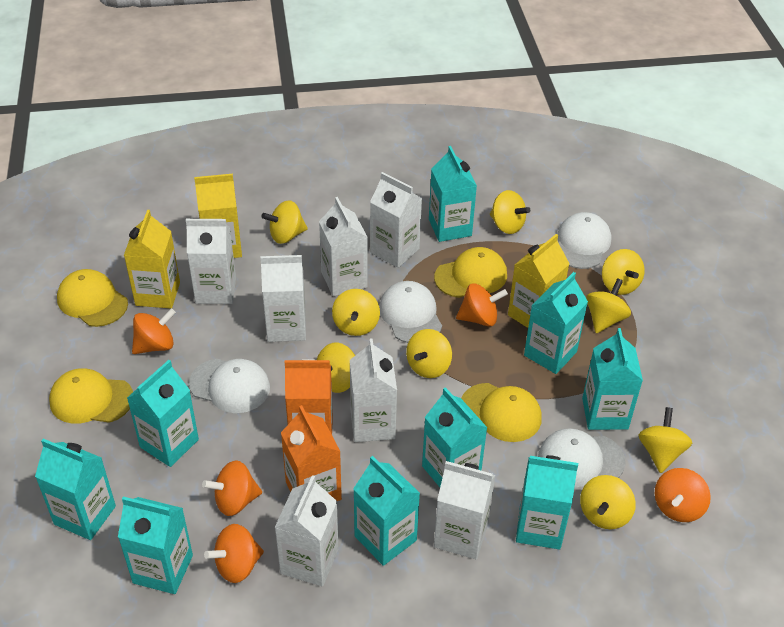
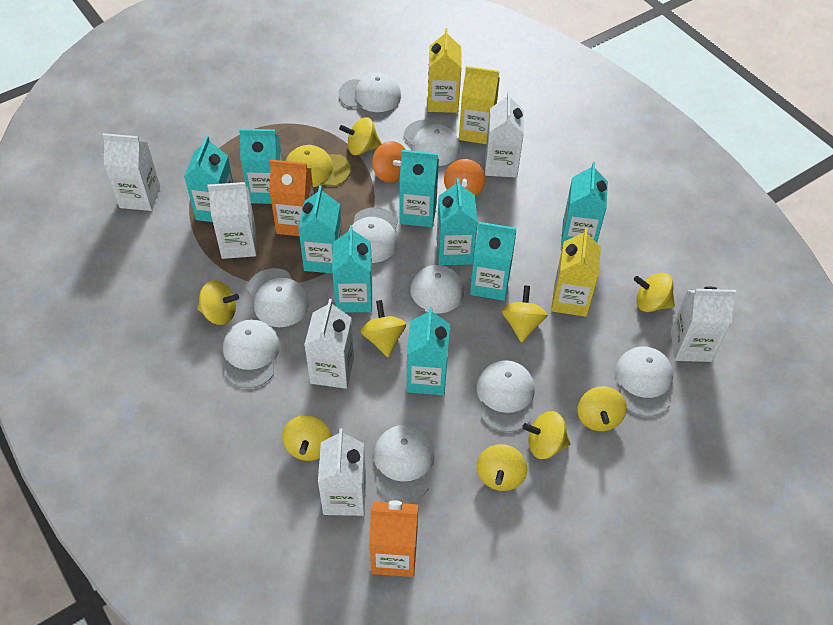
orange spinning top: [132,309,176,354] [202,460,262,516] [204,524,264,583] [456,283,508,327] [655,468,711,522] = 5 -> [372,141,406,183] [444,159,485,197] = 2
white cap: [189,359,270,413] [379,281,442,343] [538,428,626,488] [558,212,611,269] = 4 -> [223,319,280,388] [246,268,309,327] [339,73,401,112] [348,207,398,263] [374,425,435,503] [391,265,464,314] [404,119,460,166] [477,360,535,432] [615,347,673,417] = 9
white carton: [186,219,236,304] [260,255,306,342] [274,475,339,586] [319,197,368,296] [350,338,397,442] [370,172,422,268] [434,461,496,559] = 7 -> [102,133,160,211] [208,182,257,259] [304,299,354,389] [318,428,366,516] [485,91,524,177] [671,286,736,362] = 6
yellow cap: [49,368,133,424] [57,269,128,327] [434,247,507,298] [461,383,542,442] = 4 -> [286,145,351,187] = 1

